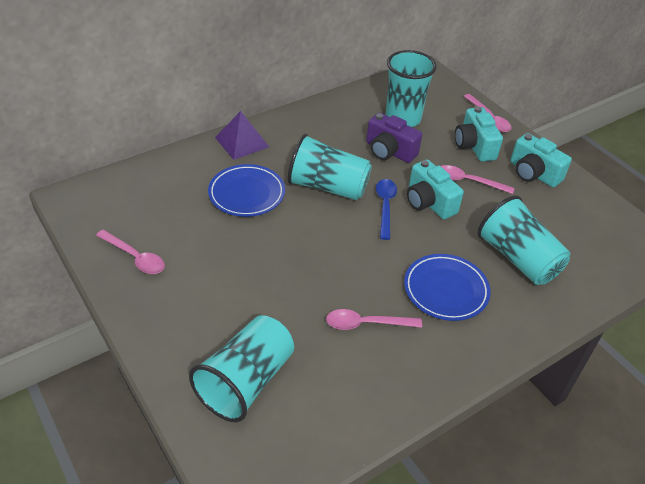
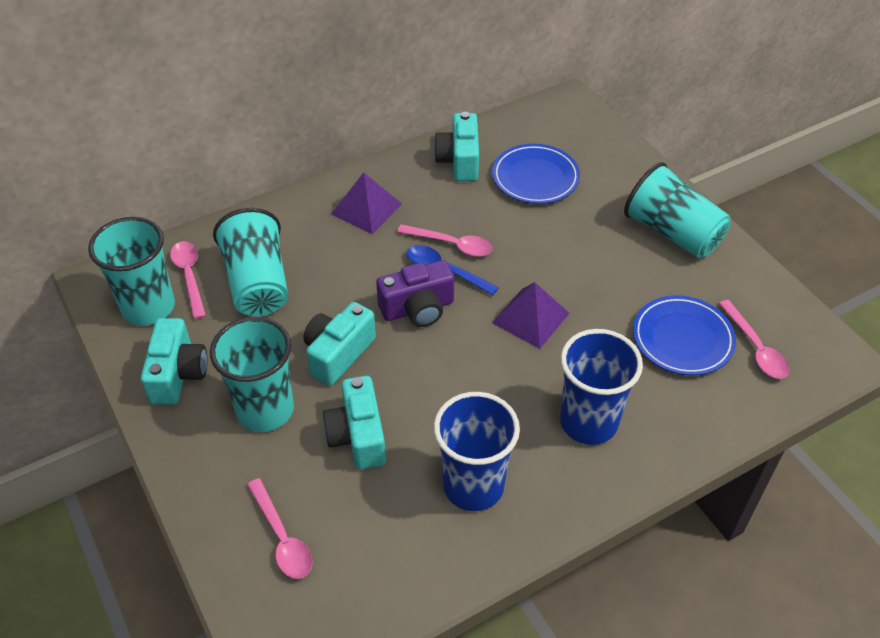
blue cup: none = 0 -> [434,392,520,511] [560,329,643,445] = 2
purple pyramid: [215,111,269,160] = 1 -> [331,173,402,234] [492,282,569,349] = 2
turquoise camera: [407,159,464,219] [455,106,503,162] [510,133,572,187] = 3 -> [141,318,208,405] [303,302,376,386] [323,376,386,469] [434,112,479,181] = 4

